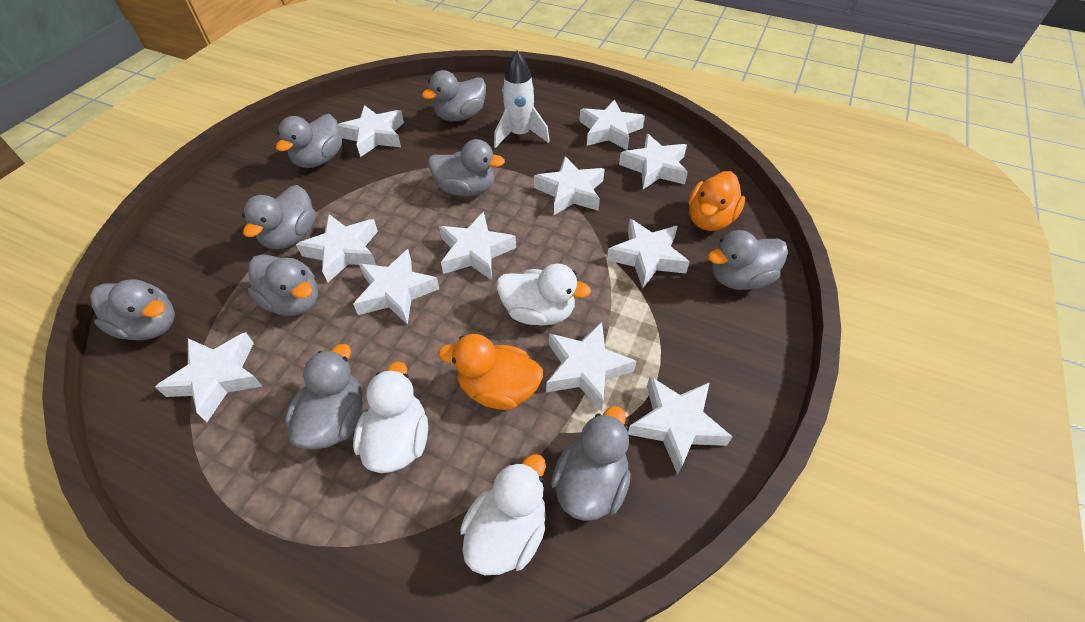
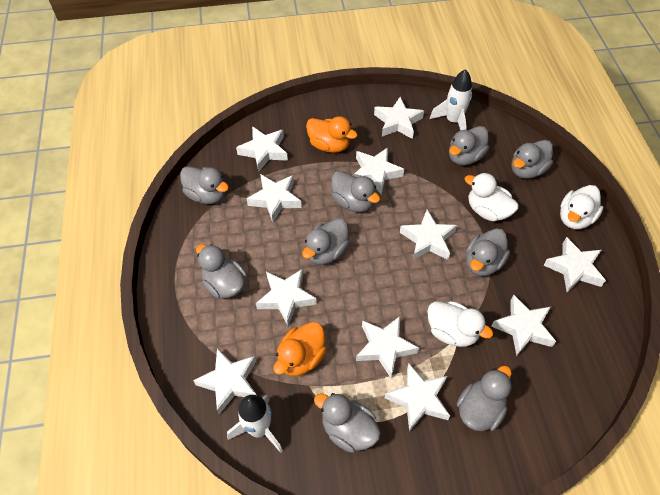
white rocket: [494,50,550,148] = 1 -> [227,395,283,453] [430,69,472,130] = 2

